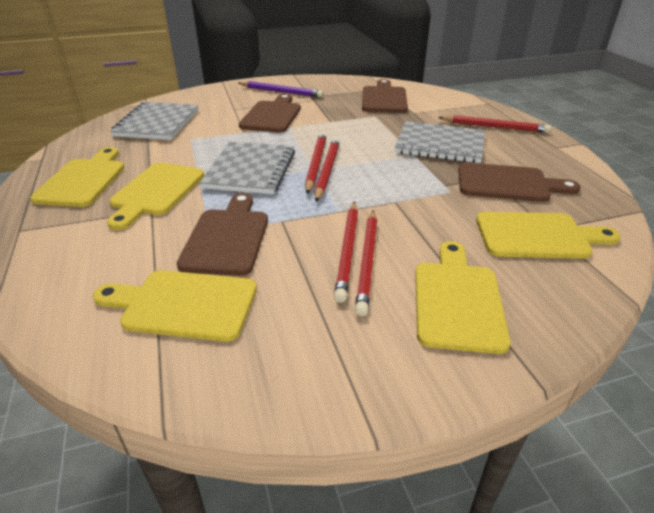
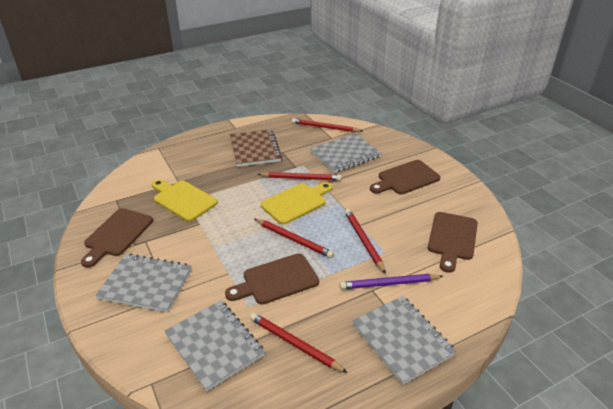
brown notebook: none = 0 -> [230,129,282,167] = 1
grey notebook: [110,102,198,140] [200,142,295,194] [395,121,485,163] = 3 -> [96,254,192,312] [164,300,265,392] [310,133,381,173] [352,296,457,385] = 4
yellow cutting board: [30,147,124,207] [93,270,257,342] [107,163,204,230] [415,241,511,354] [476,212,621,259] = 5 -> [152,179,218,222] [261,182,333,225] = 2

